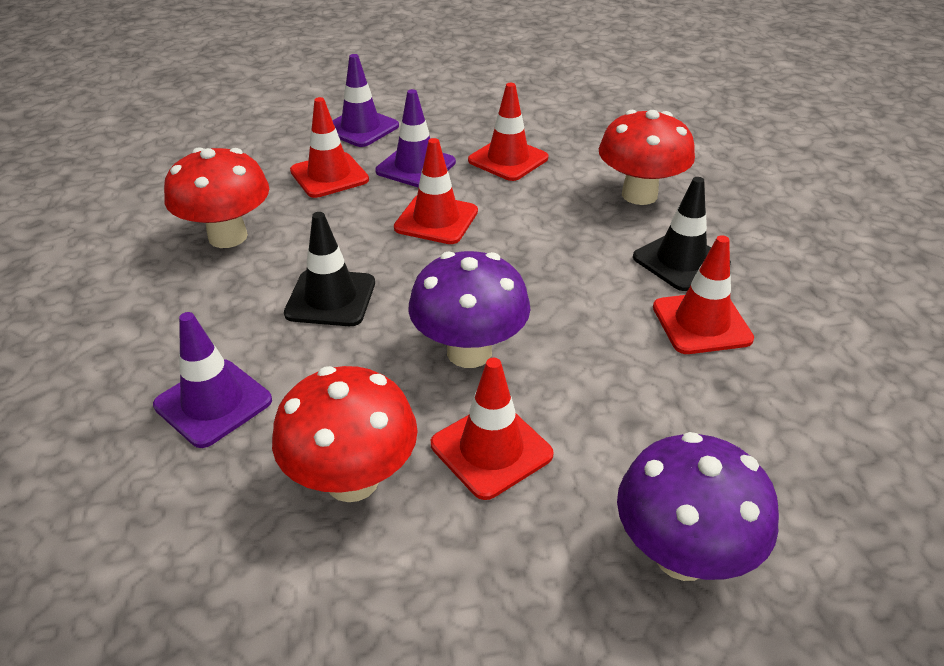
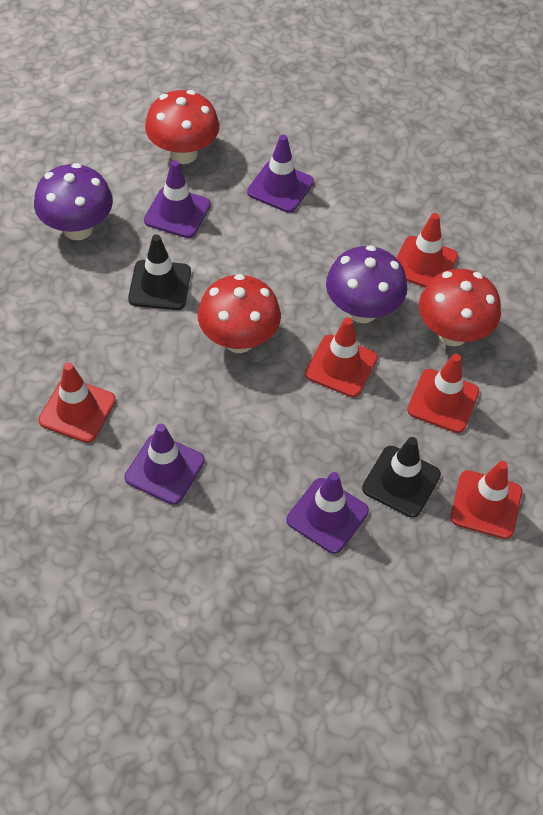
purple traffic cone: [153,312,272,448] [332,54,399,147] [375,89,456,188] = 3 -> [125,424,205,505] [144,160,211,238] [247,135,314,213] [287,472,369,554] = 4

